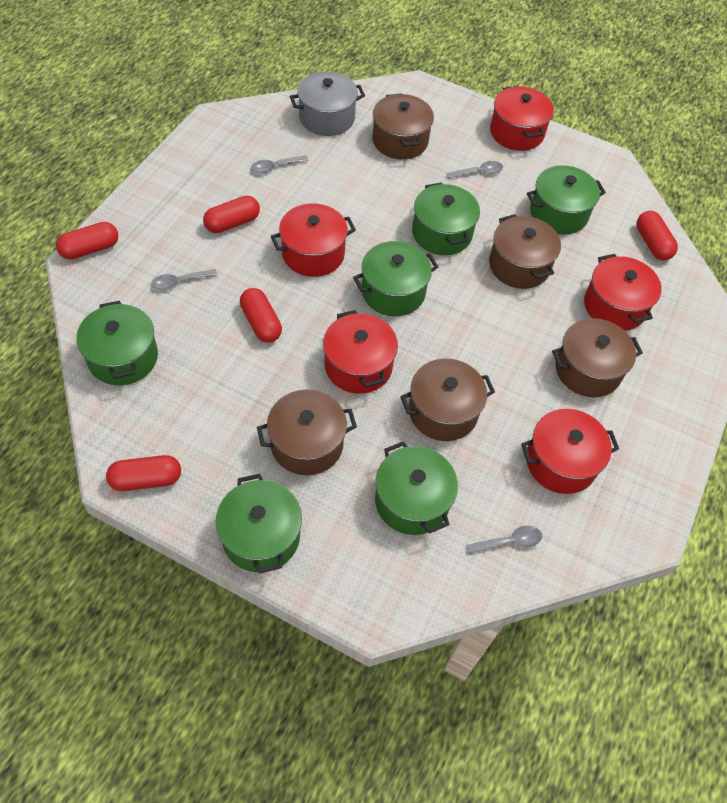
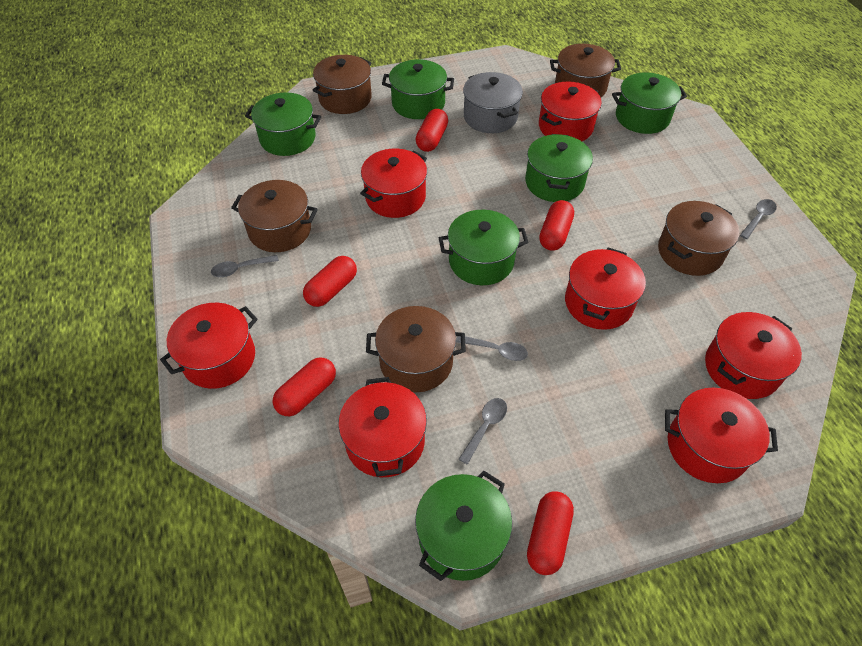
red pot: [271,203,356,277] [323,310,398,394] [490,86,554,151] [521,409,619,494] [584,254,662,331] = 5 -> [160,303,258,389] [338,377,427,477] [360,149,427,218] [539,81,602,141] [565,247,646,330] [665,388,778,483] [705,312,802,399] = 7

